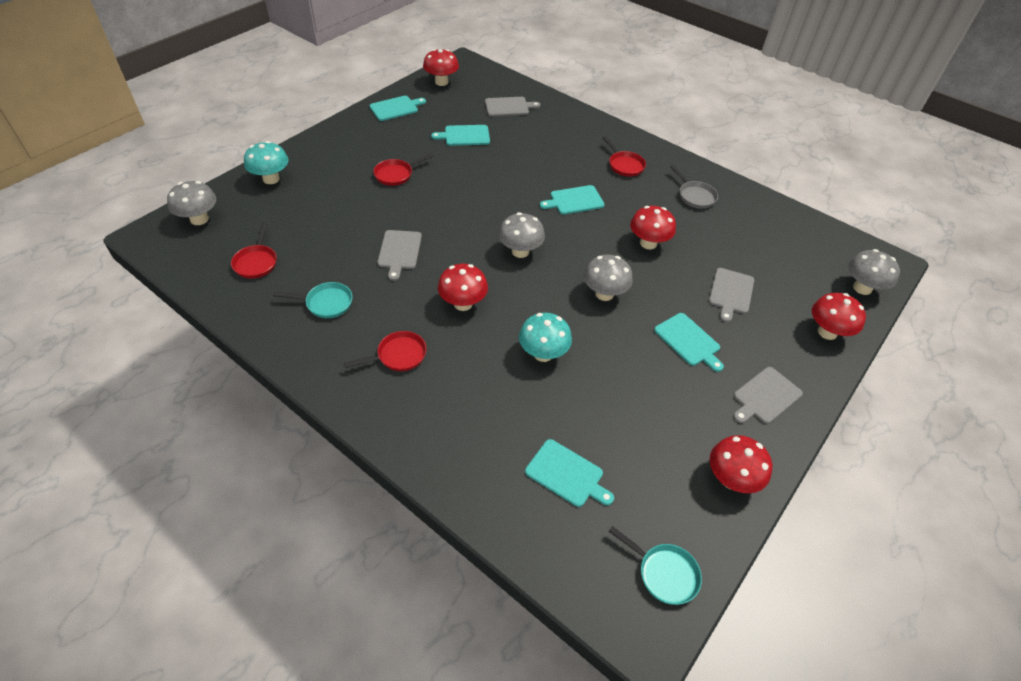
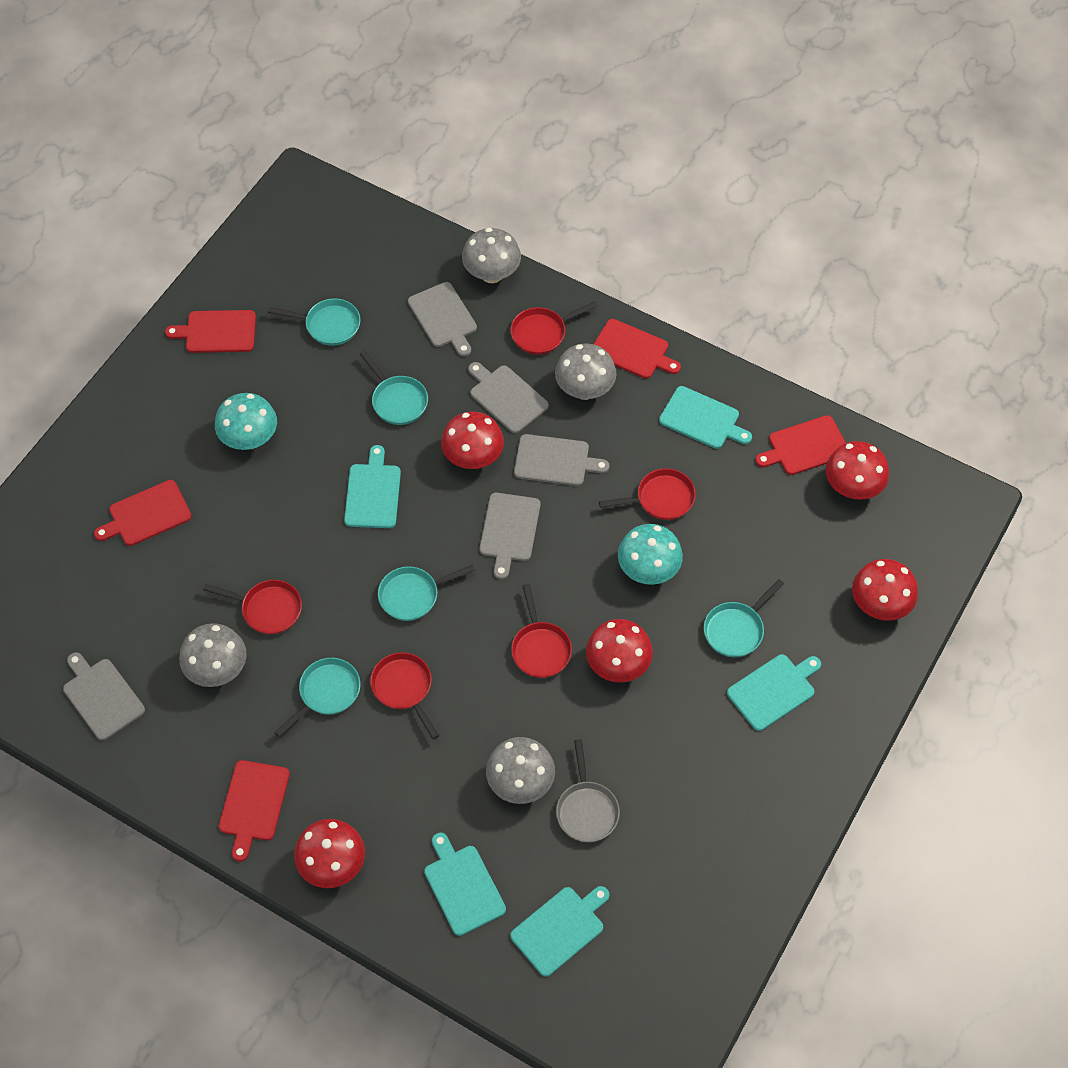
grey cutting board: [377,230,422,281] [485,97,540,116] [709,268,754,322] [733,367,803,424] = 4 -> [63,652,145,740] [408,282,477,357] [468,362,549,433] [480,493,541,579] [514,434,609,486] = 5
red cutting board: none = 0 -> [94,480,192,546] [165,310,256,353] [219,760,290,862] [594,319,681,379] [755,415,846,475] = 5
red pan: [231,222,277,279] [344,331,427,371] [373,153,433,186] [602,136,646,176] = 4 -> [203,580,302,634] [370,652,439,739] [511,301,598,355] [511,584,572,678] [599,468,696,520] = 5
turquoise pan: [273,282,353,318] [609,526,702,605] = 2 -> [268,298,361,346] [274,658,360,737] [360,351,428,425] [378,565,475,621] [704,579,784,657] = 5

